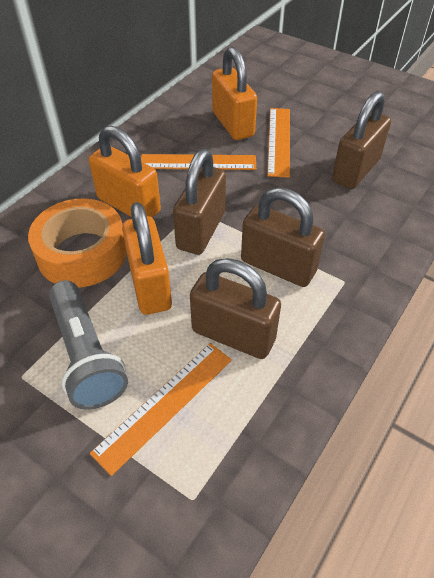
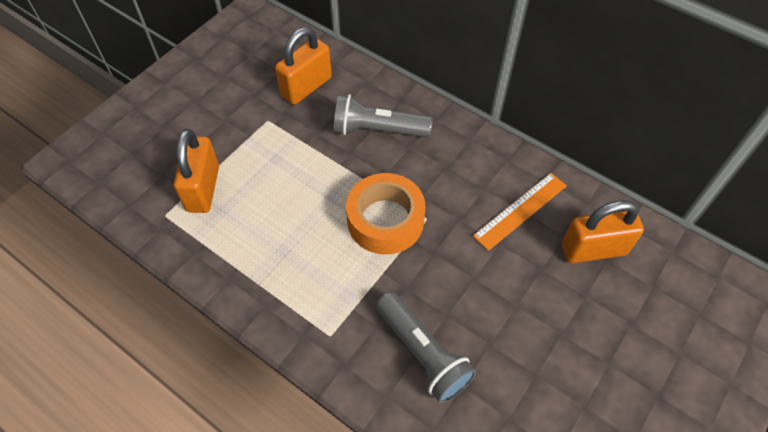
brown padlock: [173,149,226,255] [190,258,281,359] [241,187,325,287] [332,91,391,189] = 4 -> none = 0
grey flashlight: [49,280,128,410] = 1 -> [333,94,433,137] [376,292,476,403] = 2
orange ruler: [90,343,232,476] [141,154,256,170] [267,108,290,178] = 3 -> [473,173,567,251] = 1

